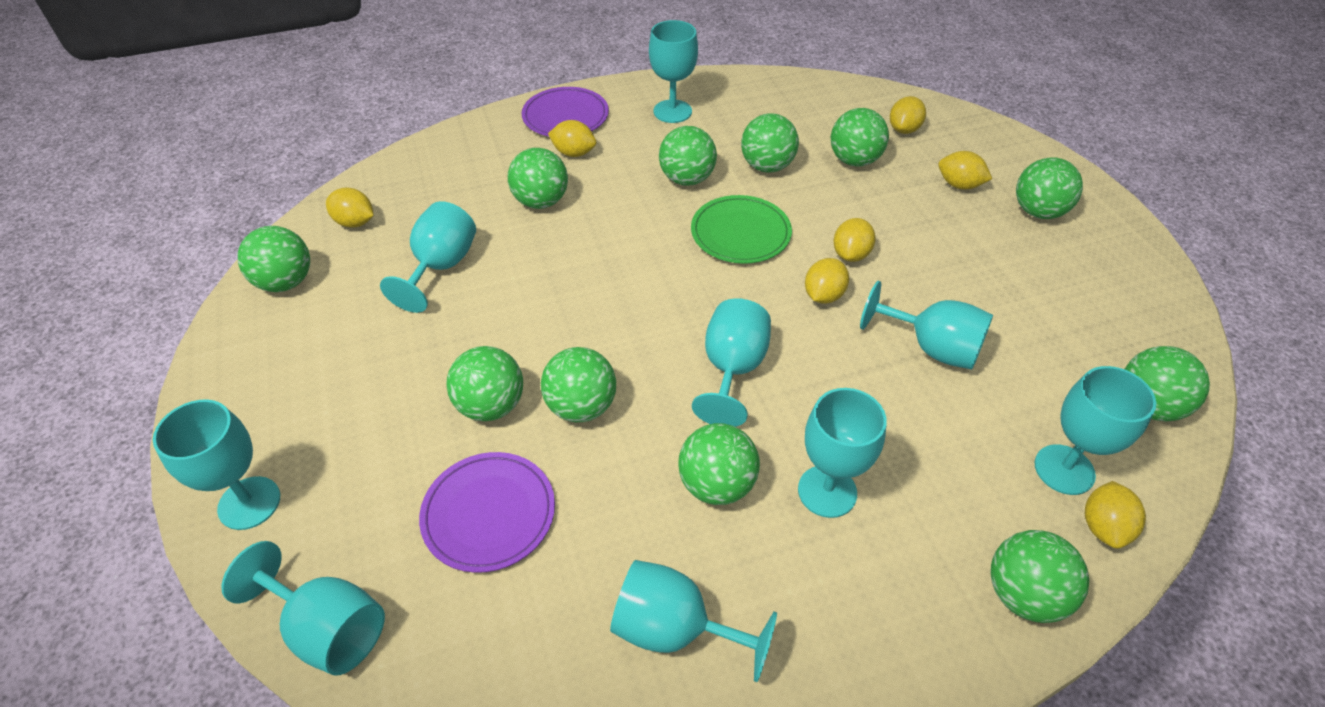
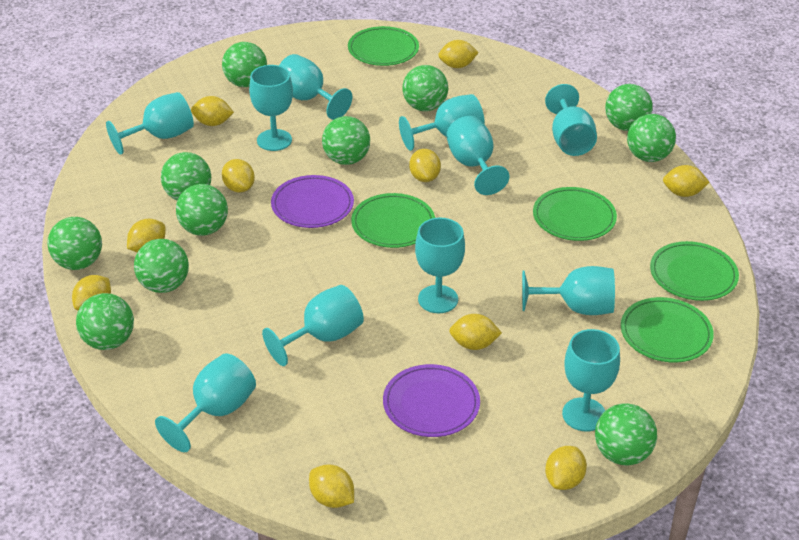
green plate: [691,195,792,264] = 1 -> [348,26,419,66] [351,193,435,248] [533,187,617,241] [621,297,714,362] [650,241,739,301] = 5
turquoise goblet: [153,399,280,530] [221,541,385,676] [380,201,476,313] [610,560,777,682] [649,20,698,123] [692,298,771,427] [798,388,887,518] [860,281,993,370] [1035,366,1156,495] = 9 -> [106,92,194,155] [155,353,256,452] [249,65,293,151] [262,285,364,366] [279,54,352,120] [399,94,485,151] [415,218,465,313] [446,116,510,195] [522,266,615,315] [545,84,597,156] [562,329,620,431] = 11
yellow lemon: [326,188,374,228] [548,120,596,157] [805,258,849,304] [833,218,876,262] [890,96,926,134] [938,151,992,190] [1085,481,1146,549] = 7 -> [72,275,111,311] [127,219,166,253] [191,96,234,126] [222,159,255,193] [309,465,354,508] [409,149,441,182] [438,40,479,68] [449,314,502,350] [545,446,587,490] [663,165,709,197] = 10

